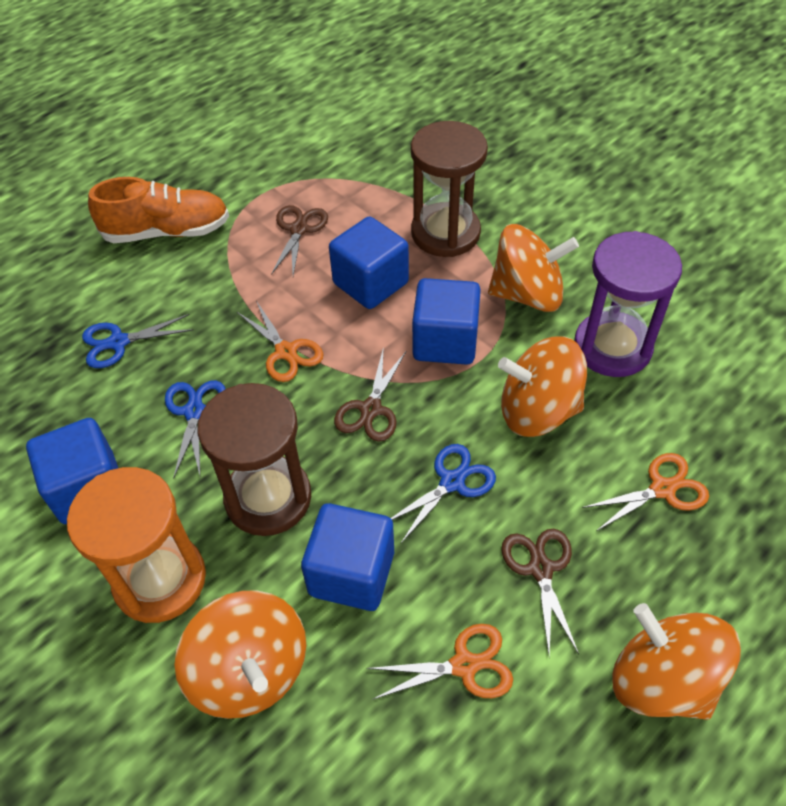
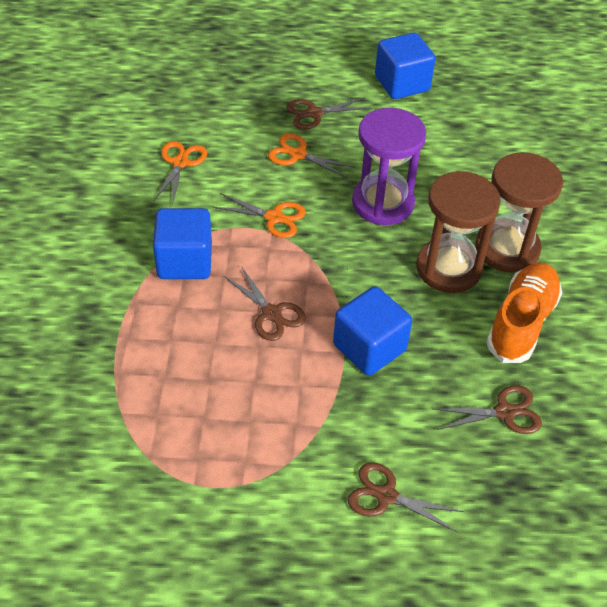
blue cube: [26,418,118,524] [301,503,394,611] [329,217,409,309] [412,278,481,365] = 4 -> [153,208,212,279] [333,286,412,376] [375,32,435,99] = 3
blue scissors: [82,314,194,368] [165,380,225,479] [391,444,496,543] = 3 -> none = 0
brown scissors: [271,205,328,276] [334,346,406,442] [501,529,579,657] = 3 -> [224,266,306,341] [286,98,371,130] [348,462,465,533] [433,385,542,434] = 4
orange hourglass: [67,467,206,623] = 1 -> none = 0
orange spinning top: [175,591,306,719] [488,224,579,312] [498,336,587,437] [612,603,741,720] = 4 -> none = 0

